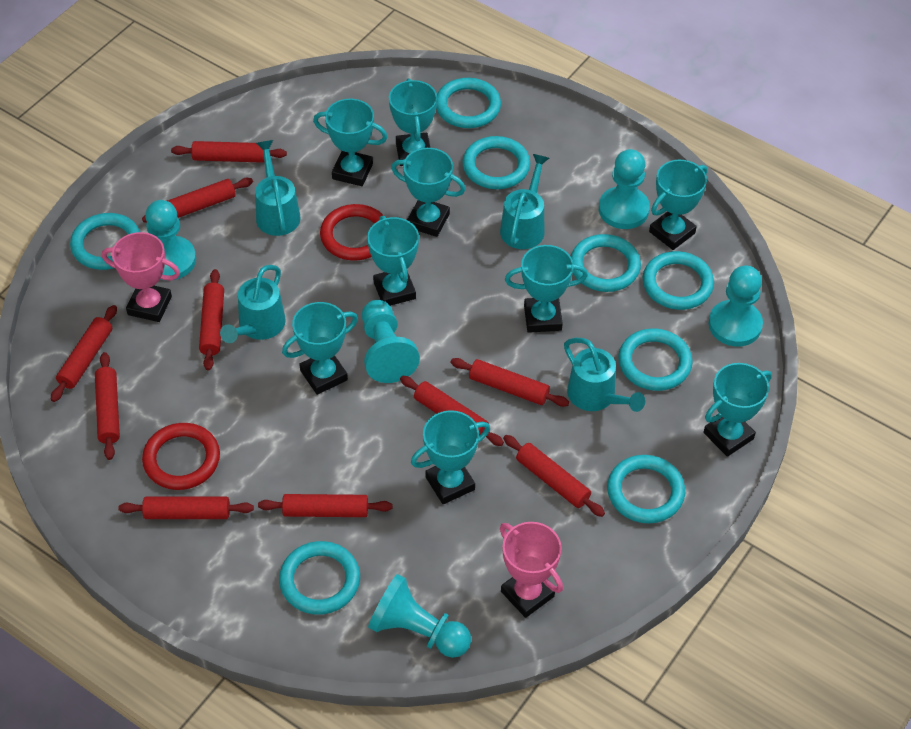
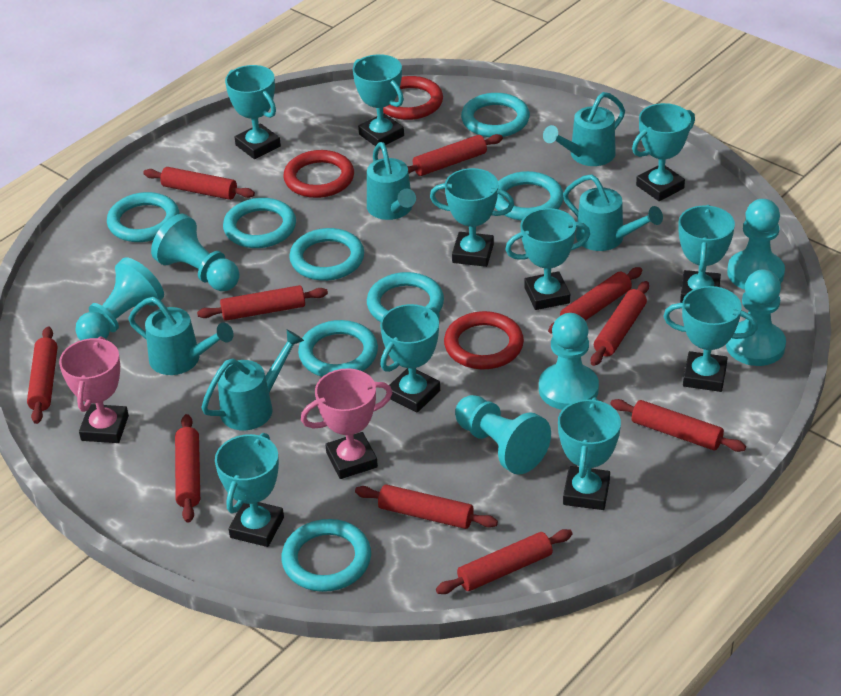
red ring: [142,423,220,490] [320,204,383,261] = 2 -> [283,150,354,198] [383,76,443,120] [444,311,524,369] = 3
turquoise pawn: [145,200,196,281] [362,300,420,383] [368,574,471,658] [599,149,650,229] [709,265,763,346] = 5 -> [75,257,164,341] [151,214,240,291] [455,395,551,474] [539,313,599,410] [726,270,786,366] [727,199,785,290] = 6
turquoise trophy: [282,302,358,395] [313,99,388,186] [367,215,419,306] [389,78,437,166] [391,148,465,237] [411,410,490,504] [505,245,588,333] [649,160,707,250] [704,363,772,457] = 9 -> [215,433,284,547] [225,65,281,159] [353,54,404,146] [380,304,440,413] [430,168,514,267] [505,208,590,310] [558,397,621,510] [632,103,695,201] [663,286,758,392] [678,205,735,303] = 10
turquoise watering can: [220,265,286,343] [255,140,301,236] [500,154,549,249] [564,338,645,412] = 4 -> [128,297,234,375] [201,329,304,430] [367,142,416,220] [543,92,625,166] [563,174,663,251] = 5

